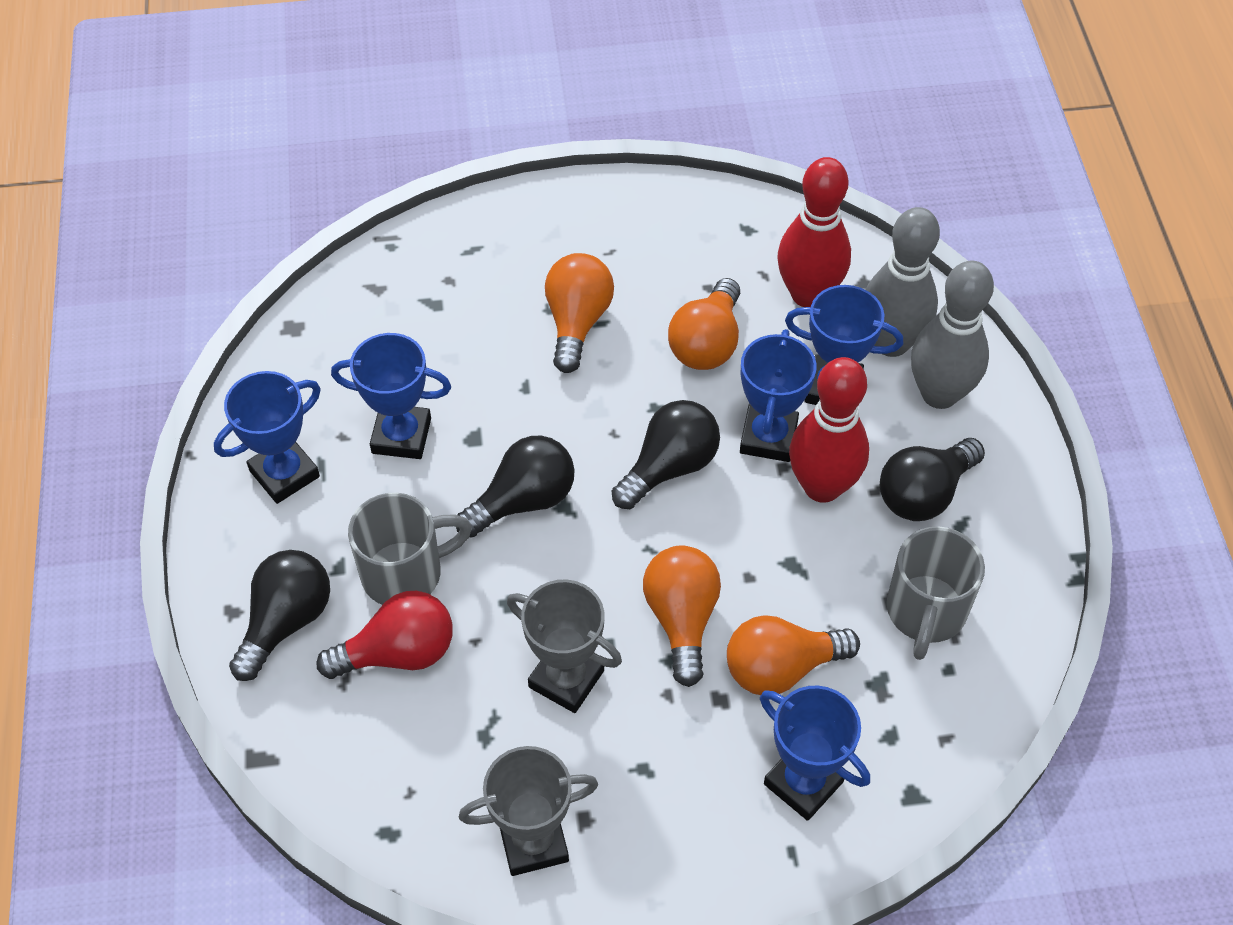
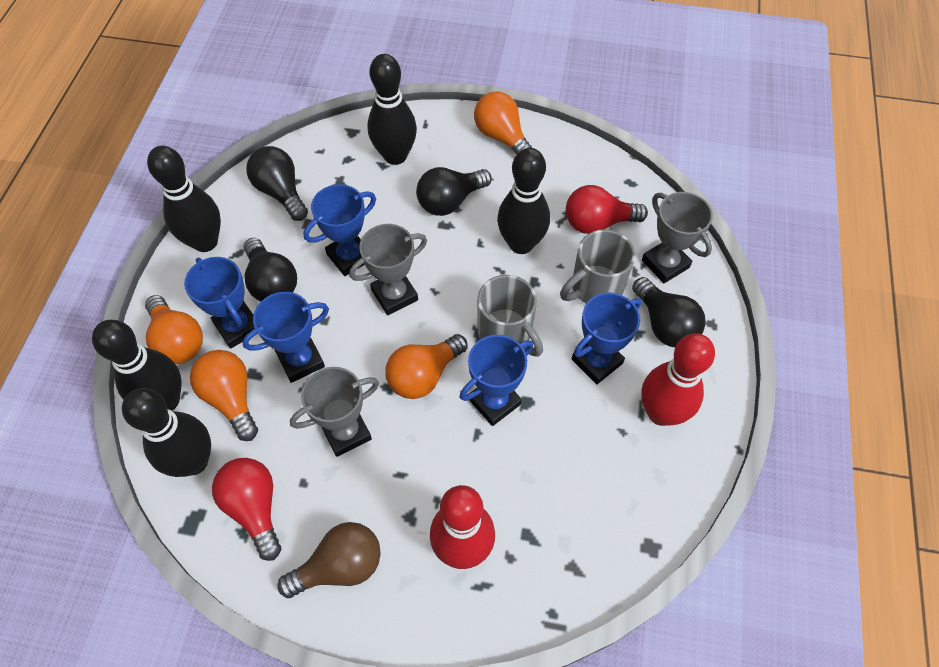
black bowling pin: none = 0 -> [92,320,182,411] [122,388,211,477] [147,146,221,252] [367,54,417,165] [497,148,550,254] = 5
brown light bulb: none = 0 -> [277,522,381,598] = 1
grey bowling pin: [866,207,940,357] [911,260,994,409] = 2 -> none = 0
grey trophy: [459,746,598,876] [507,580,622,713] = 2 -> [290,367,379,457] [349,224,427,315] [642,192,713,283] = 3
red light bulb: [316,591,452,679] = 1 -> [212,458,281,561] [566,185,648,234] = 2

